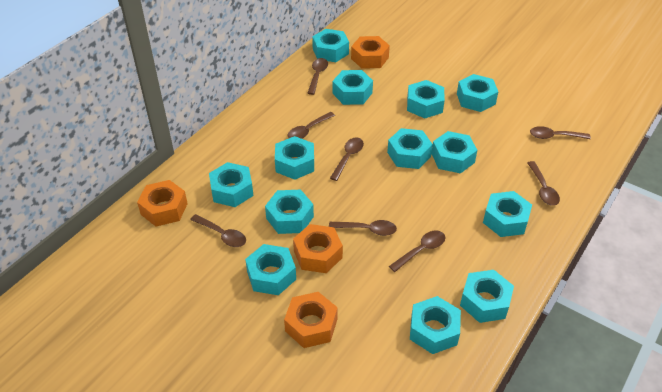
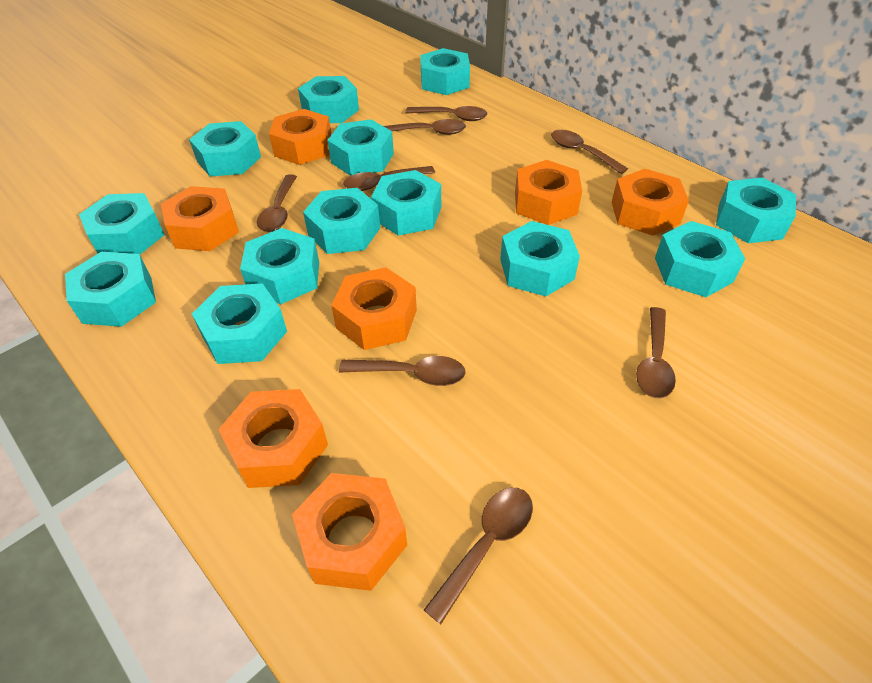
orange nut: [137,180,188,227] [284,292,338,348] [293,224,343,273] [351,36,390,69] = 4 -> [161,186,239,251] [218,389,328,488] [269,109,332,165] [292,473,407,591] [331,267,417,350] [515,160,582,225] [612,169,689,236] = 7

